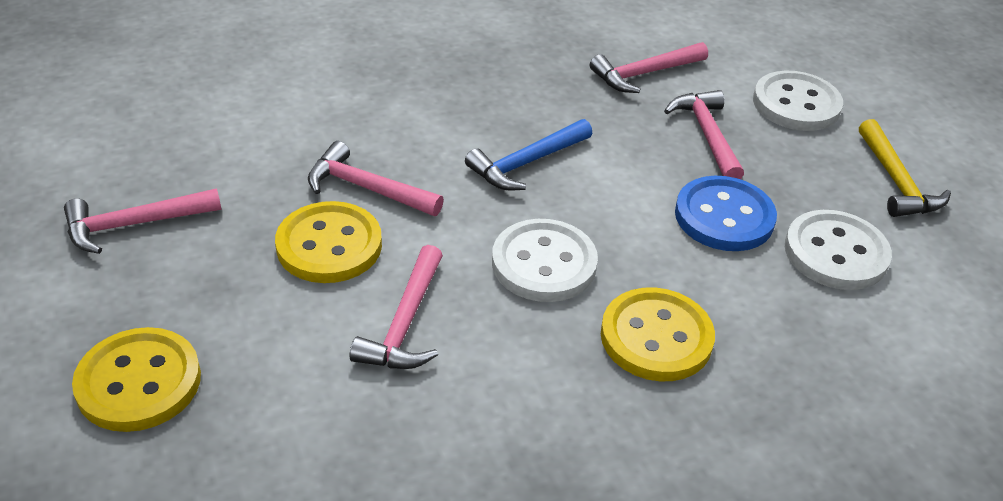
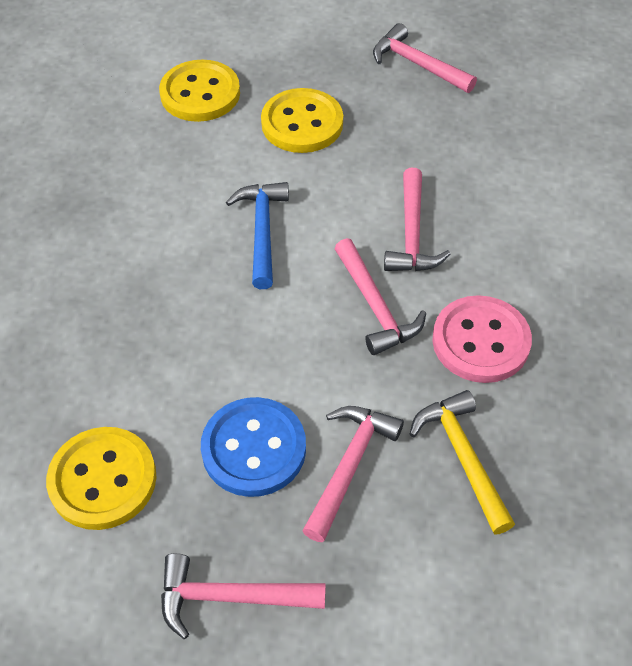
pink button: none = 0 -> [432,295,532,383] = 1
white button: [492,219,598,302] [753,71,843,131] [785,210,892,290] = 3 -> none = 0

